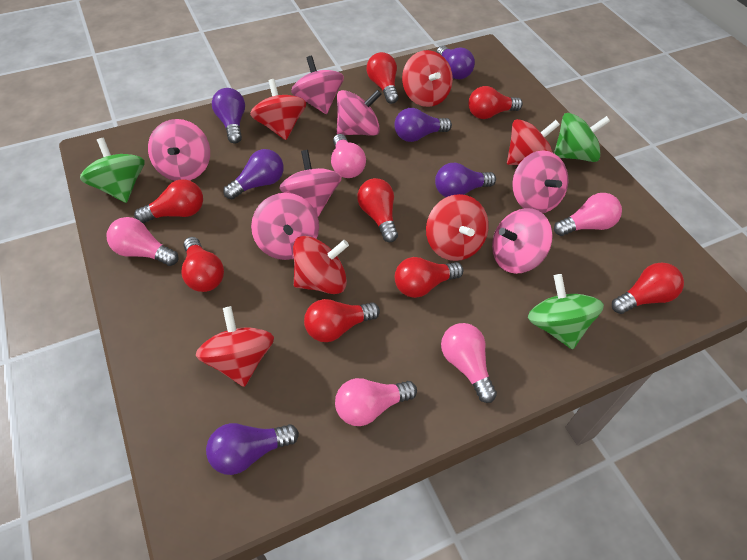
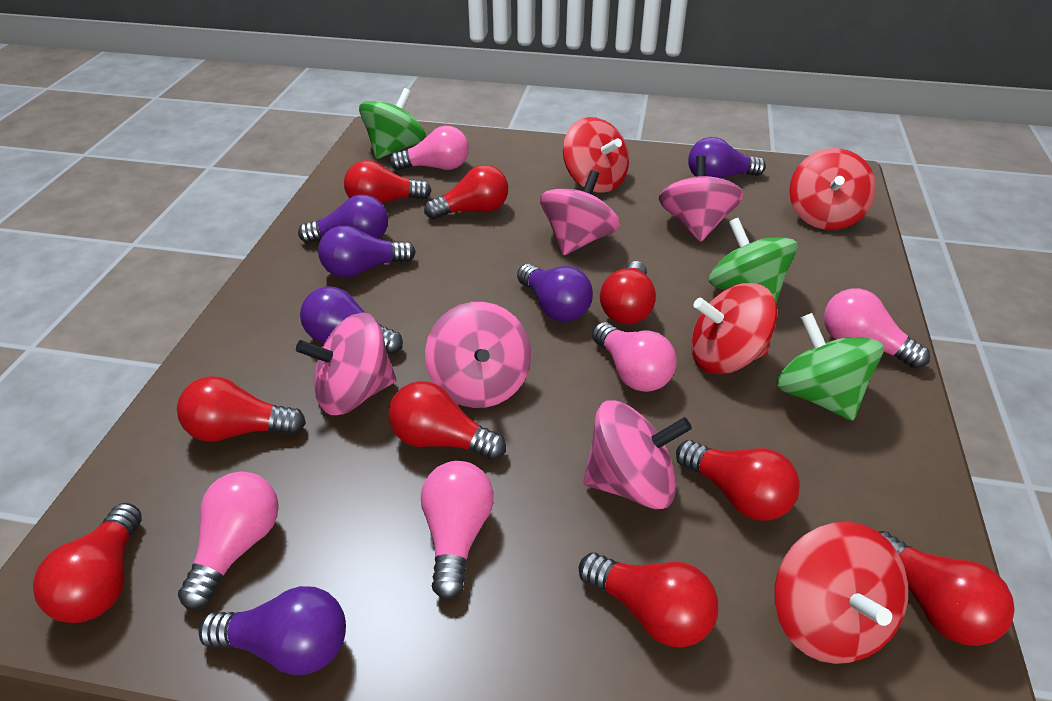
pink spinning top: [148,119,210,181] [251,193,319,260] [279,150,342,217] [291,56,344,114] [337,89,382,136] [492,208,553,274] [512,151,568,213] = 7 -> [296,312,396,415] [425,302,531,408] [540,170,620,256] [584,400,692,509] [659,155,744,242] = 5
red light bulb: [134,179,203,223] [181,237,224,292] [304,299,380,342] [357,178,398,242] [367,52,399,104] [395,257,463,298] [468,86,523,119] [612,263,684,314] = 8 -> [33,503,142,623] [177,376,306,442] [344,160,432,203] [388,381,506,460] [424,165,508,219] [579,552,718,648] [600,261,656,324] [676,440,800,521] [879,531,1015,646] = 9
red spinning top: [196,306,274,387] [250,79,306,140] [293,236,349,294] [402,50,453,107] [426,194,489,261] [507,119,560,165] = 6 -> [563,117,629,193] [691,283,777,374] [775,522,908,664] [789,148,876,230] = 4

